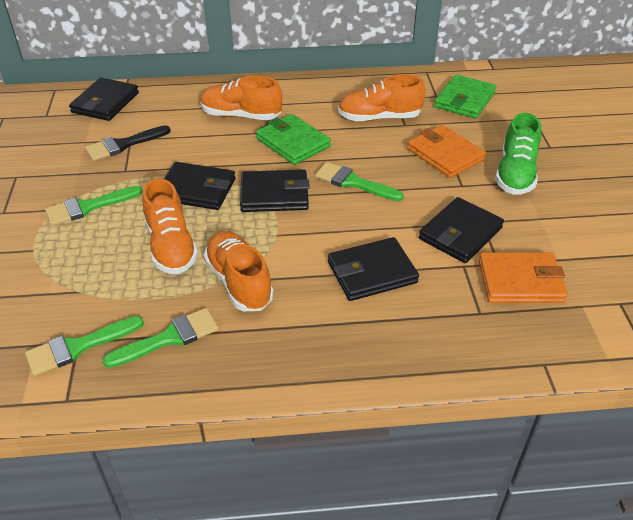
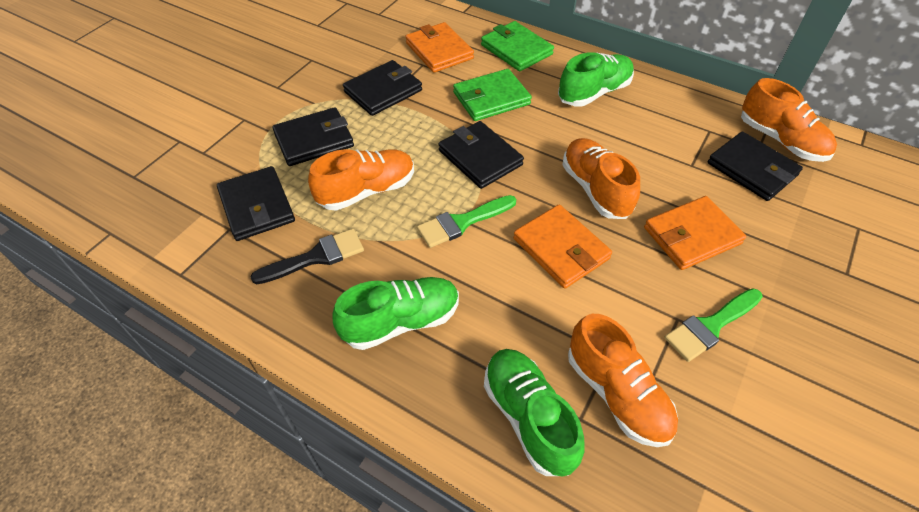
green brush: [25,316,144,376] [45,186,143,226] [103,308,219,368] [315,162,404,201] = 4 -> [417,195,516,248] [664,288,763,362] = 2
green shoe: [495,113,541,195] = 1 -> [332,277,459,350] [484,349,585,477] [558,52,634,107] = 3
orange wallet: [407,125,486,178] [479,252,568,303] = 2 -> [405,22,474,73] [513,204,612,289] [644,196,746,270] = 3

